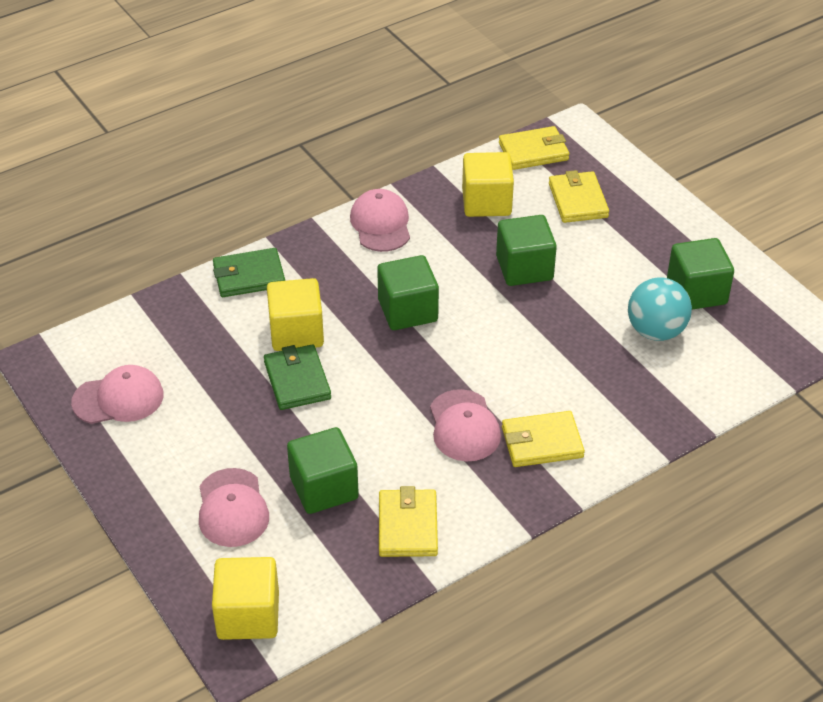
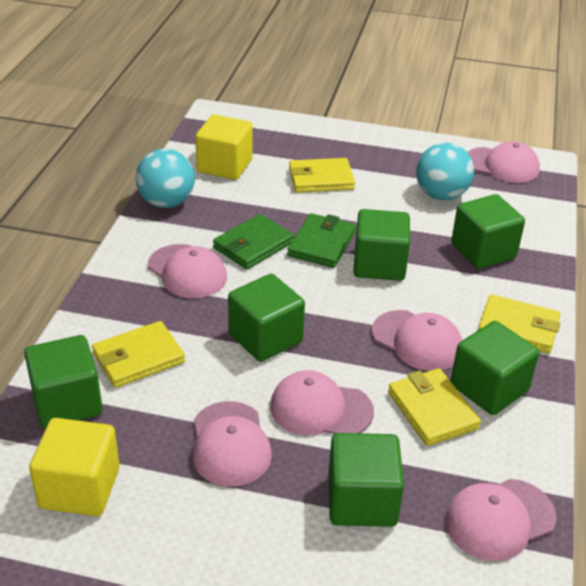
green cube: [287,427,359,514] [377,255,439,330] [496,215,557,286] [667,238,734,310] = 4 -> [24,335,103,428] [228,274,305,362] [328,433,404,527] [353,209,410,281] [451,194,525,269] [451,321,539,415] = 6
pink cap: [71,365,164,424] [199,468,269,547] [350,189,410,252] [430,389,501,461] = 4 -> [148,244,227,298] [192,401,272,487] [270,370,374,435] [372,310,462,371] [445,479,556,561] [467,141,540,183] = 6
turquoise ball: [628,277,692,341] = 1 -> [136,149,195,208] [416,143,474,200] = 2
yellow cube: [212,557,279,640] [267,278,324,351] [462,152,514,217] = 3 -> [29,418,120,516] [195,115,253,180] = 2

